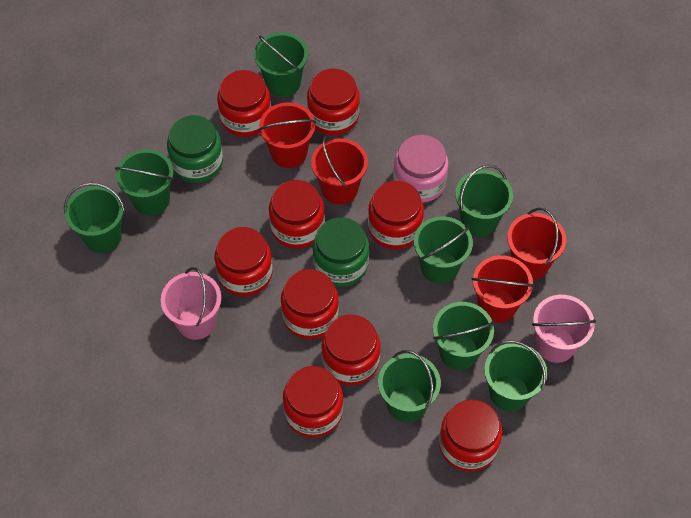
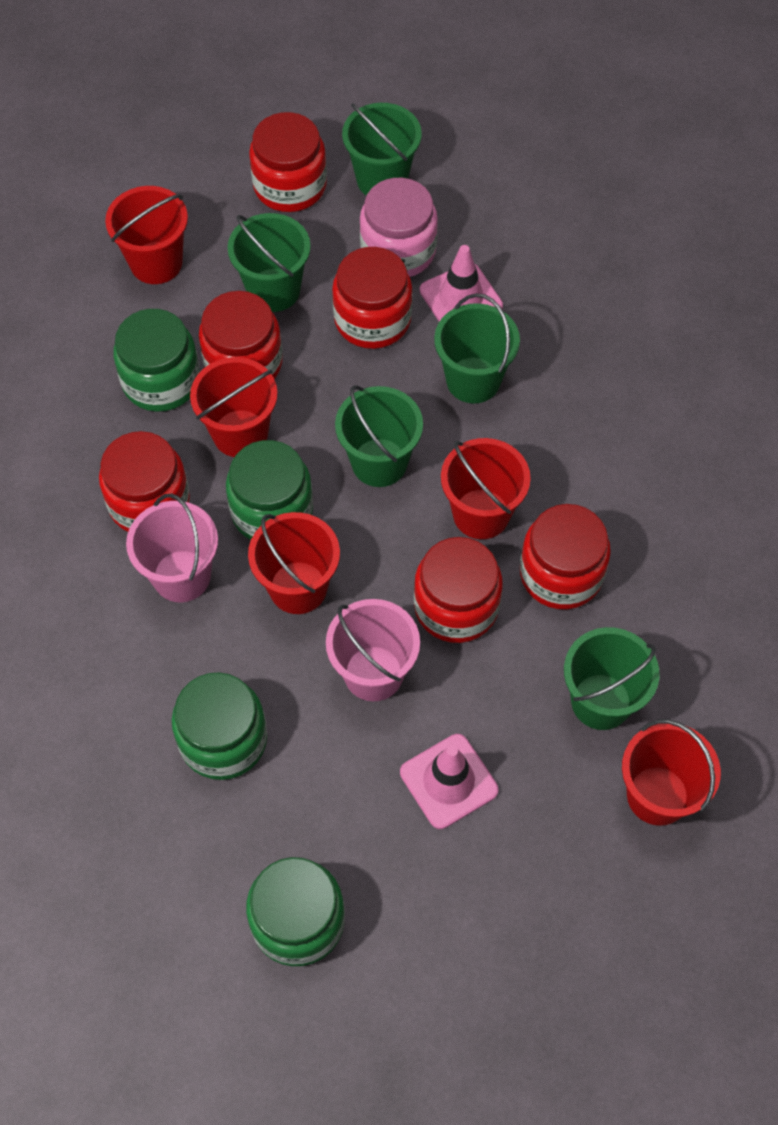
green bucket: [64,183,125,253] [115,149,174,216] [254,32,308,97] [378,350,441,423] [414,216,473,284] [433,302,495,370] [455,165,513,237] [484,341,547,411] = 8 -> [228,213,311,312] [335,385,423,487] [342,103,422,196] [434,293,520,403] [564,627,660,730] = 5
green jar: [167,115,223,183] [313,217,369,287] = 2 -> [113,309,200,412] [172,672,267,780] [226,440,313,540] [246,857,345,966] = 4
pink traffic cone: none = 0 -> [400,734,498,829] [420,245,503,322] = 2
red bucket: [258,102,316,168] [311,135,368,205] [472,255,534,323] [507,208,566,280] = 4 -> [105,186,188,284] [190,357,278,457] [248,512,340,614] [441,438,531,539] [622,719,721,826] = 5
red jar: [214,227,273,296] [217,70,271,137] [269,180,325,249] [281,269,339,339] [283,366,343,438] [307,68,360,135] [321,315,381,386] [368,181,424,249] [439,399,502,472] = 9 -> [99,431,190,532] [199,291,283,379] [249,112,327,212] [332,247,413,349] [414,537,503,643] [520,504,611,609] = 6

